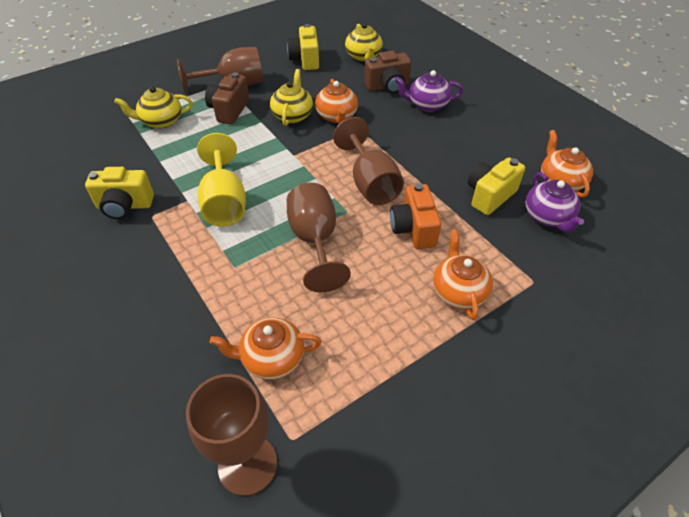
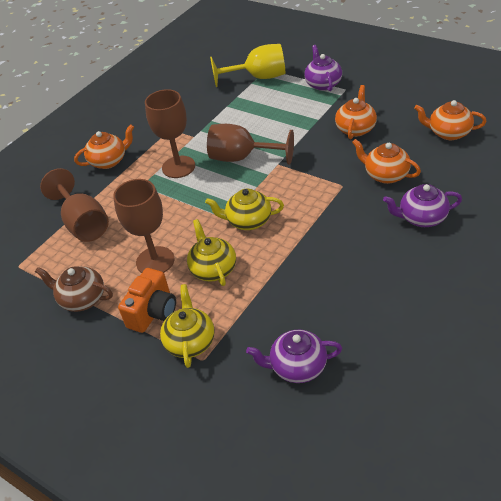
brown camera: [205,72,249,124] [364,51,411,94] = 2 -> none = 0
brown teapot: none = 0 -> [35,266,113,312] = 1
purple teapot: [395,70,463,112] [525,172,584,233] = 2 -> [246,330,342,383] [304,45,342,91] [383,184,462,227] = 3
yellow camera: [85,167,154,219] [287,24,319,70] [468,157,525,215] = 3 -> none = 0

